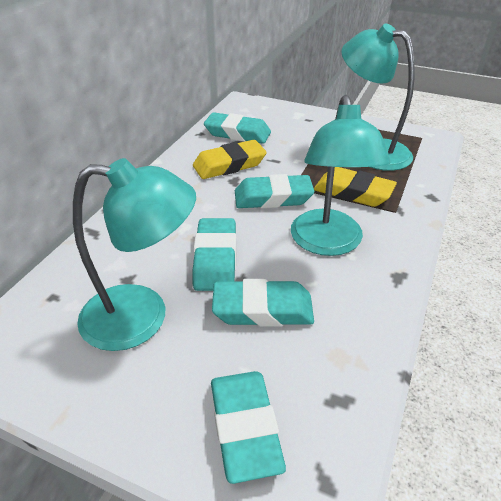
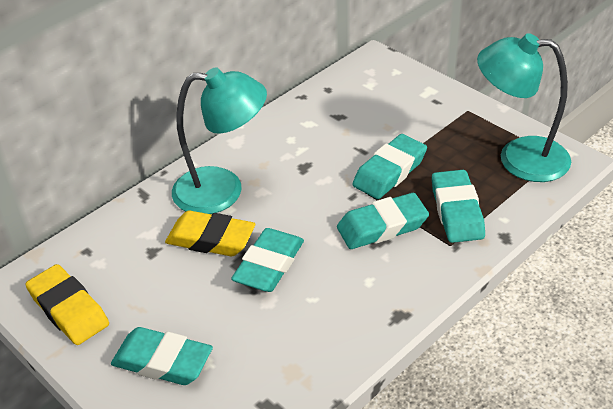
turquoise lamp: [73,158,196,351] [291,95,390,256] [341,24,415,171] = 3 -> [172,67,267,214] [477,33,571,182] = 2

